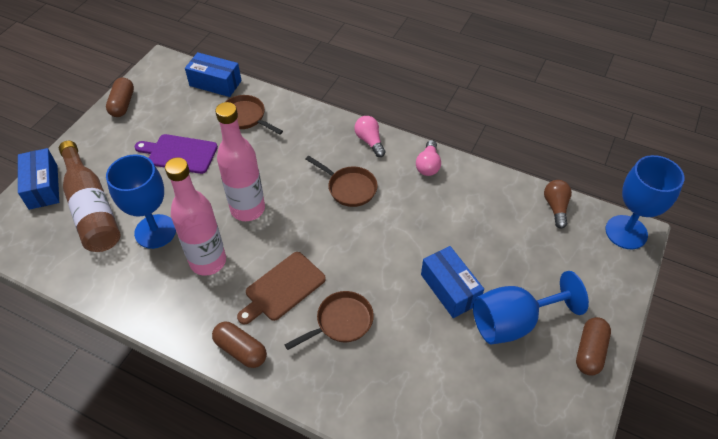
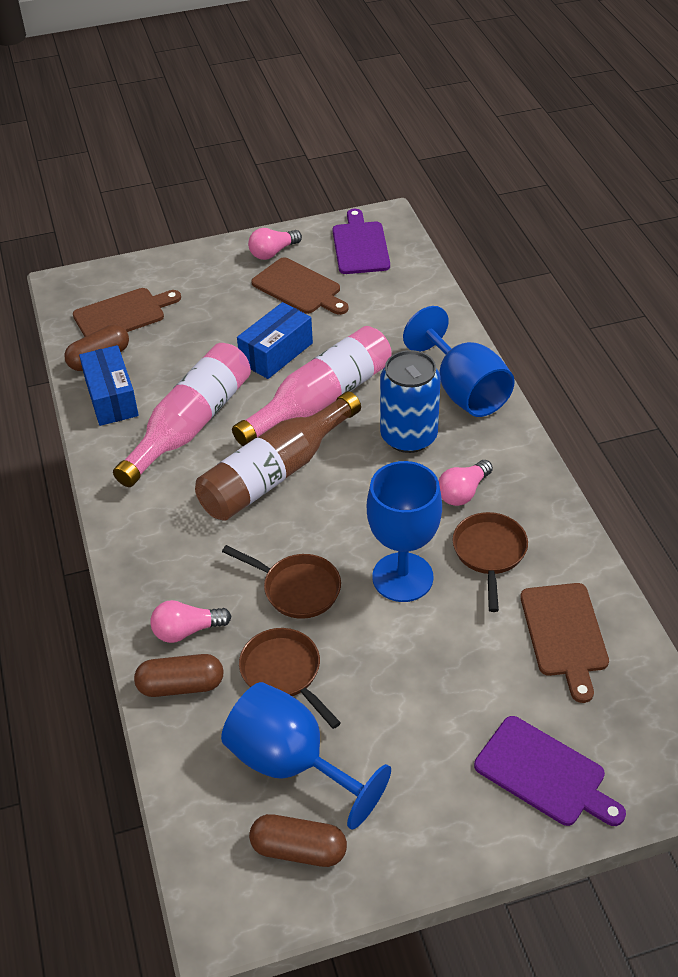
blue box: [18,148,59,210] [185,52,242,97] [421,246,484,318] = 3 -> [79,345,139,426] [237,302,313,379] = 2
blue can: none = 0 -> [380,350,441,453] = 1
brown cutting board: [237,252,326,325] = 1 -> [73,288,181,337] [251,257,349,315] [520,583,609,703] = 3
brown light bulb: [544,180,572,228] = 1 -> none = 0
pink light bulb: [354,116,386,157] [416,140,441,176] = 2 -> [150,600,232,643] [248,228,302,260] [438,460,493,506] = 3
purple cutting board: [134,134,218,174] = 1 -> [332,209,390,274] [474,716,626,826] = 2

